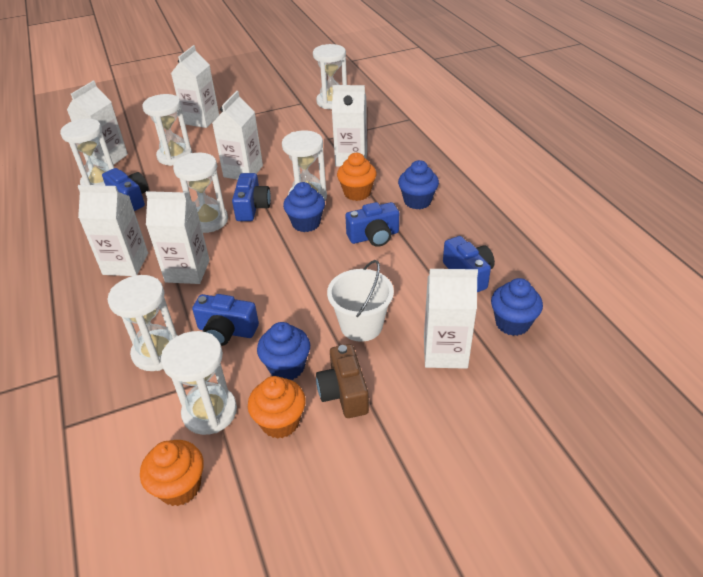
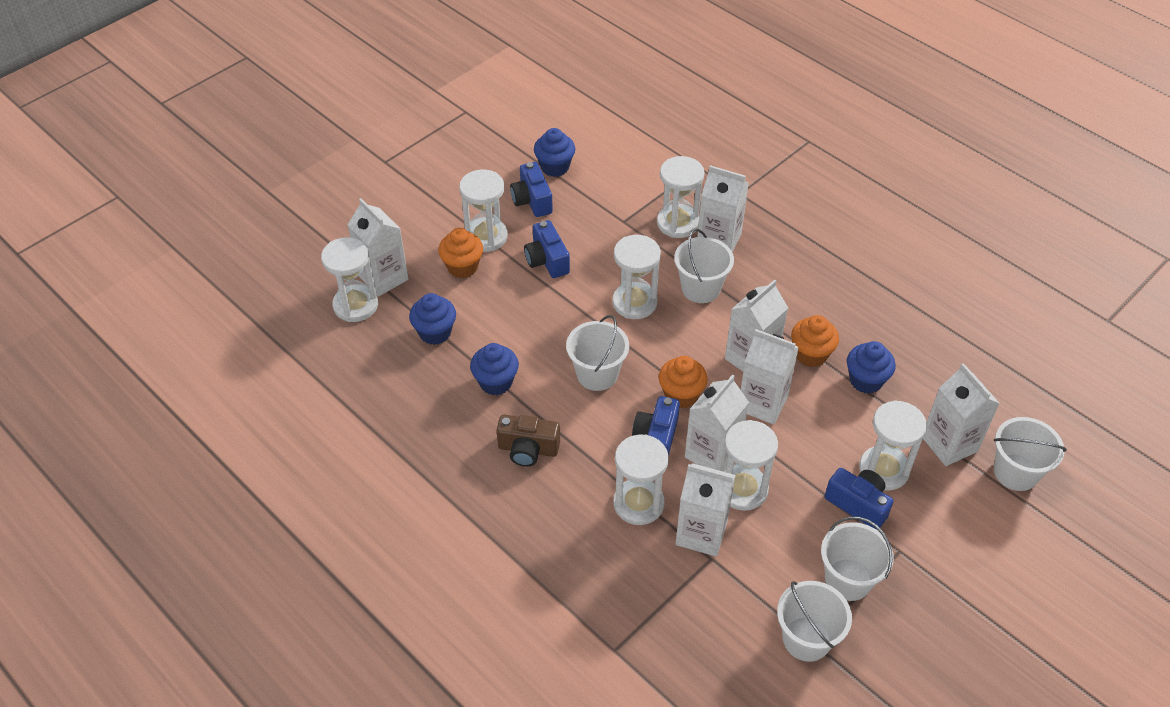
blue camera: [102,168,148,211] [192,294,259,346] [232,173,271,221] [345,202,399,247] [443,236,495,292] = 5 -> [510,162,553,217] [524,220,570,278] [632,396,680,455] [825,468,894,530] = 4
white bucket: [327,260,394,342] = 1 -> [566,315,629,391] [674,228,734,303] [777,581,852,662] [821,516,894,601] [994,417,1067,491] = 5

